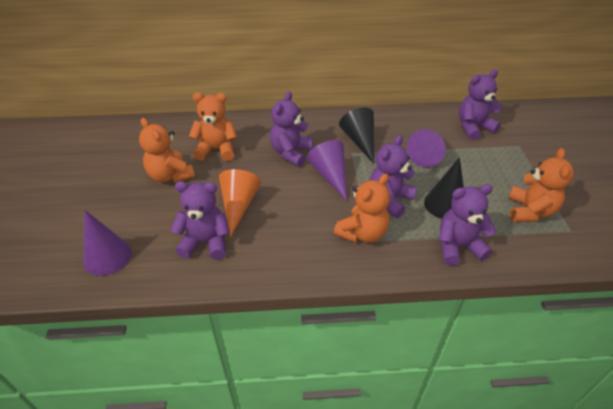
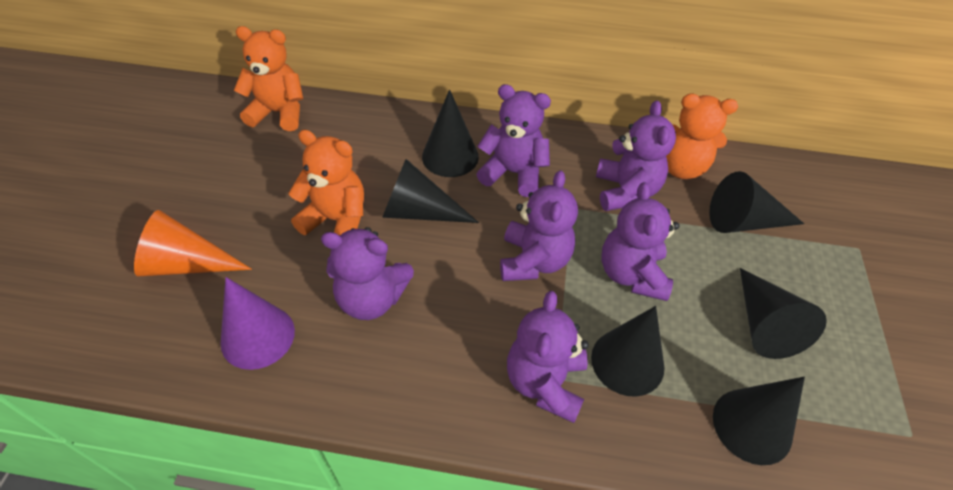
black cone: [339,107,374,163] [424,157,464,219] = 2 -> [382,159,479,223] [422,89,479,177] [591,306,664,397] [709,171,804,233] [713,377,805,465] [740,268,827,359] = 6
orange teddy bear: [139,118,195,183] [189,93,237,161] [334,174,390,243] [508,148,574,222] = 4 -> [234,26,303,131] [289,129,364,236] [666,94,738,179] = 3
purple cone: [83,210,132,276] [307,140,347,201] [407,129,446,167] = 3 -> [221,277,295,370] = 1
purple teddy bear: [171,181,230,260] [270,91,313,166] [370,135,417,218] [439,184,496,266] [459,70,502,140] = 5 -> [321,227,414,320] [476,84,551,197] [500,170,578,281] [507,291,589,423] [596,101,676,211] [601,182,680,301] = 6

